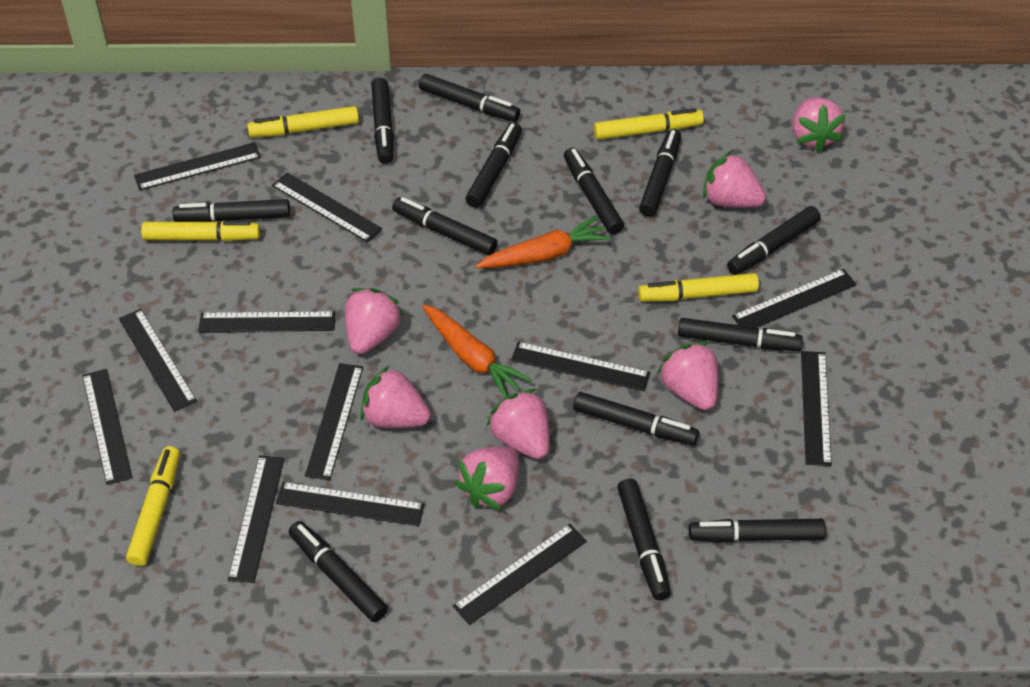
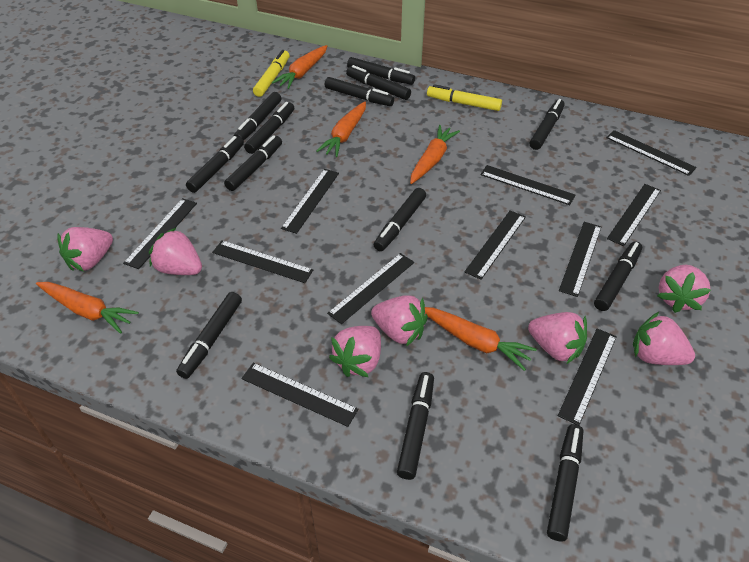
black ruler: [82,369,132,485] [119,309,197,412] [134,142,261,190] [199,311,336,332] [228,455,284,583] [272,173,382,242] [276,482,425,526] [305,363,363,480] [453,524,587,625] [511,342,650,391] [732,269,857,328] [801,351,832,466] = 12 -> [123,198,197,269] [212,240,313,283] [241,363,358,427] [281,169,339,234] [327,253,414,324] [464,210,526,280] [480,165,575,205] [558,329,617,425] [559,222,601,297] [606,130,697,176] [607,184,661,246] = 11
orange carrot: [422,304,532,398] [475,216,610,268] = 2 -> [36,282,139,334] [272,45,327,89] [316,101,366,157] [410,125,460,184] [425,307,537,371] = 5
yellow marker: [126,446,180,566] [141,221,260,241] [247,106,359,137] [594,108,704,140] [638,273,759,302] = 5 -> [253,50,290,97] [427,84,502,111] = 2

